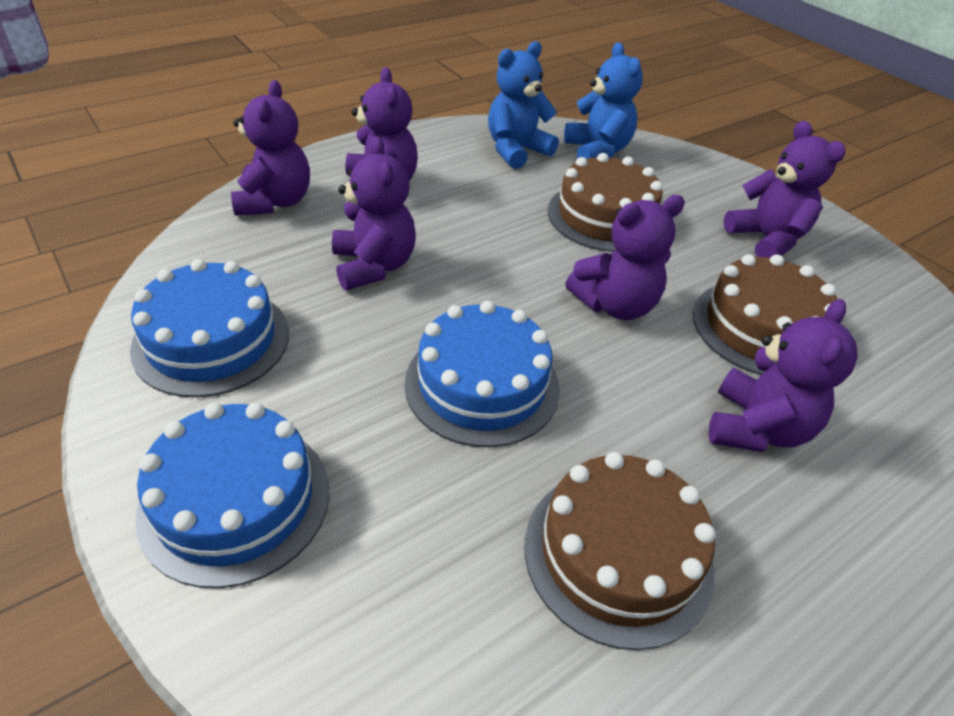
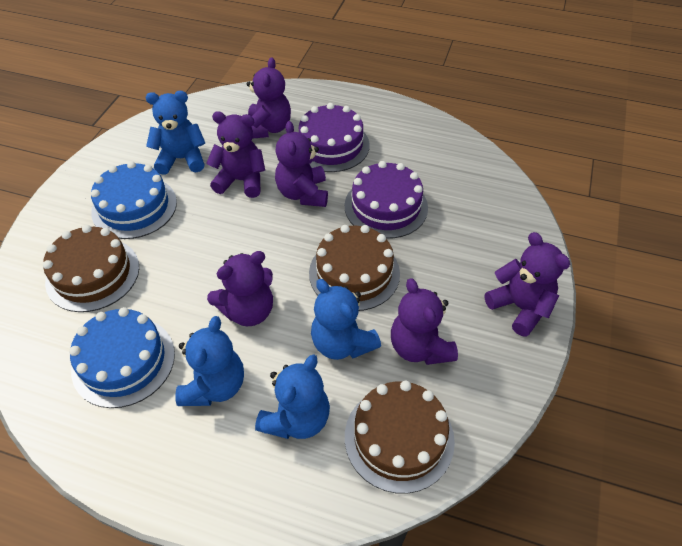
blue cake: [130,259,289,397] [135,403,330,588] [405,301,560,447] = 3 -> [69,307,175,408] [91,161,177,239] = 2
blue teddy bear: [488,41,559,169] [564,42,643,159] = 2 -> [146,91,205,175] [175,316,244,406] [255,354,330,439] [311,279,381,360] = 4
purple cake: none = 0 -> [299,103,370,172] [345,161,428,239] = 2

